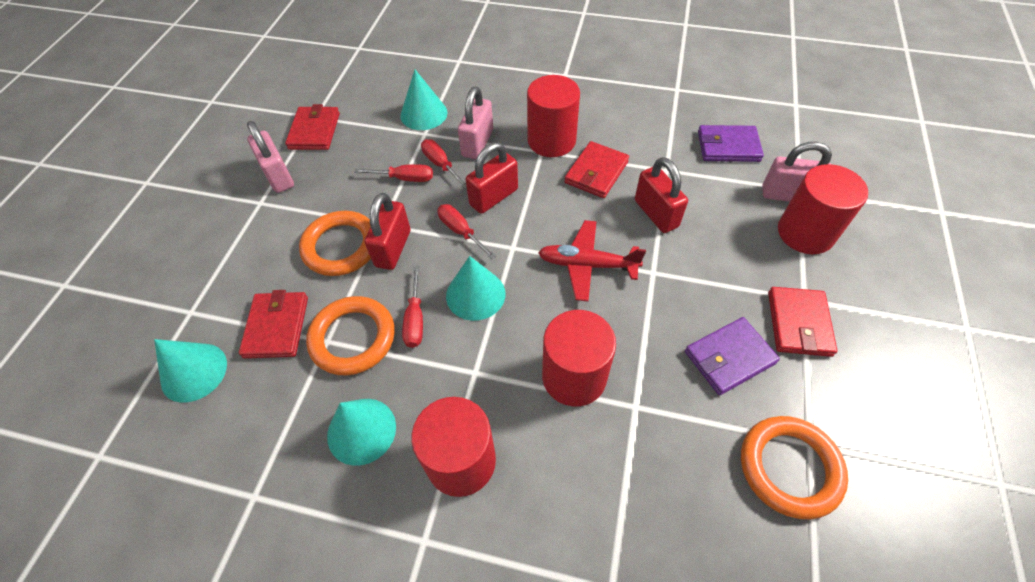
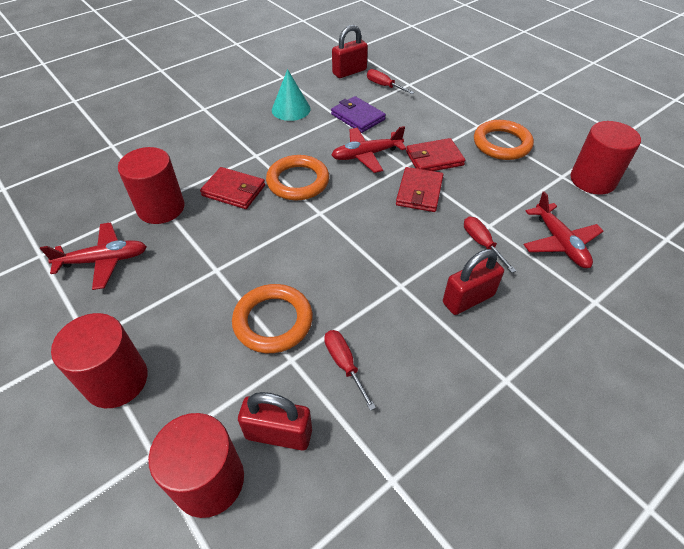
pink padlock: [247,121,294,193] [458,86,493,159] [762,142,832,202] = 3 -> none = 0
purple wallet: [685,317,780,395] [698,125,764,162] = 2 -> [331,96,386,133] = 1
red plane: [538,220,646,301] = 1 -> [40,222,147,290] [331,126,406,173] [523,191,603,268] = 3
red screwdriver: [354,164,433,182] [402,266,423,348] [421,139,467,189] [437,204,496,259] = 4 -> [324,330,376,411] [367,69,414,94] [464,216,516,273] = 3
red wallet: [239,290,308,359] [285,104,340,150] [564,141,629,198] [768,287,838,357] = 4 -> [200,167,265,209] [396,167,444,212] [406,138,465,171] = 3
turquoise cone: [154,339,227,403] [327,399,396,466] [400,70,447,130] [446,256,505,321] = 4 -> [272,69,311,121] = 1

